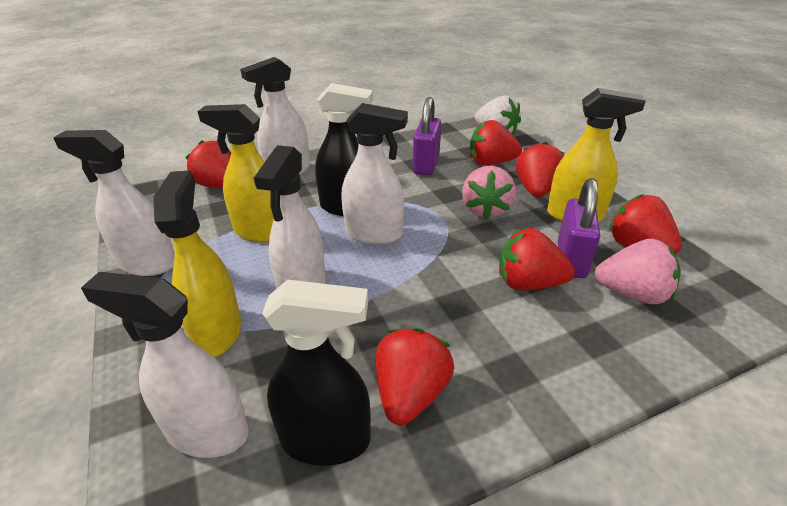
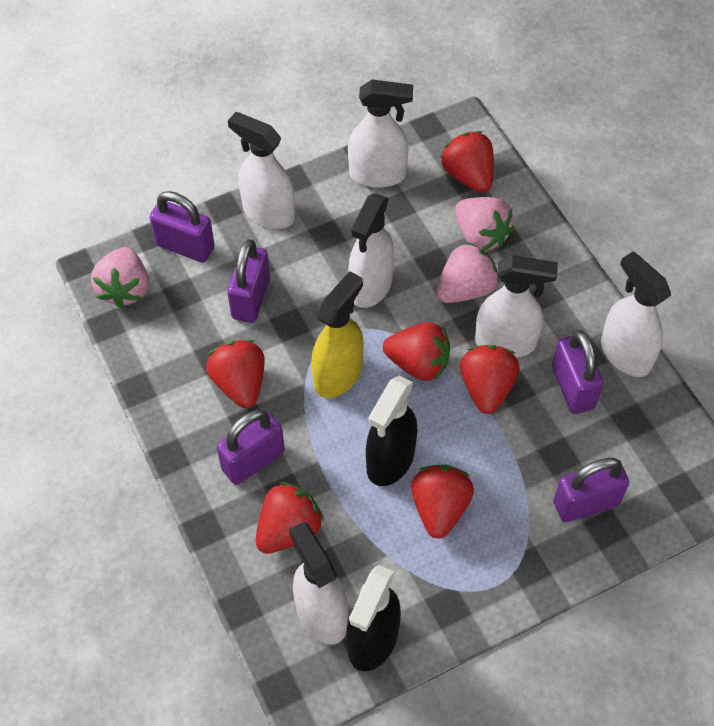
pink strawberry: [462,166,516,219] [594,239,681,304] = 2 -> [91,247,148,308] [436,242,499,303] [455,197,514,251] = 3
purple padlock: [413,97,441,175] [558,178,600,278] = 2 -> [149,191,215,262] [217,409,285,485] [227,239,270,323] [552,330,604,414] [553,458,629,522] = 5
white spray bottle: [53,130,175,276] [81,272,249,458] [240,57,310,174] [254,145,326,289] [341,103,408,245] = 5 -> [228,112,295,229] [289,522,348,645] [348,80,413,188] [348,193,394,308] [475,255,558,358] [601,252,671,377] = 6
white strawberry: [475,96,521,135] = 1 -> none = 0
yellow spray bottle: [153,171,241,357] [198,104,274,242] [547,88,646,222] = 3 -> [311,271,363,398] = 1

